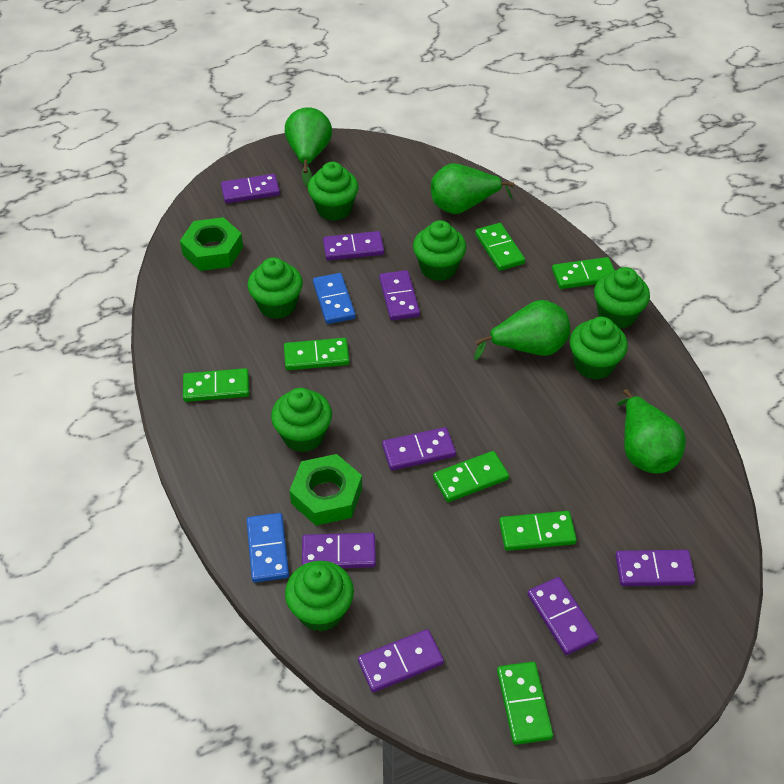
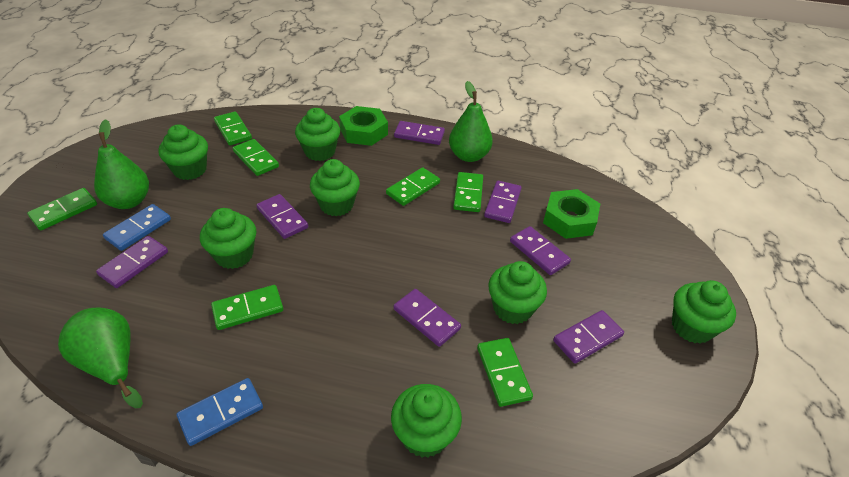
green pear: [285,107,332,187] [431,163,514,214] [474,300,570,360] [617,389,686,474] = 4 -> [58,308,143,408] [94,119,149,209] [449,81,493,162] = 3
purple domino: [221,174,280,203] [302,533,376,568] [323,231,384,260] [358,629,444,692] [379,270,420,320] [382,427,456,470] [527,577,599,655] [615,550,695,586] = 8 -> [96,236,168,288] [256,194,308,239] [394,121,445,145] [394,289,461,347] [484,180,522,223] [510,226,571,275] [553,310,624,364] = 7

